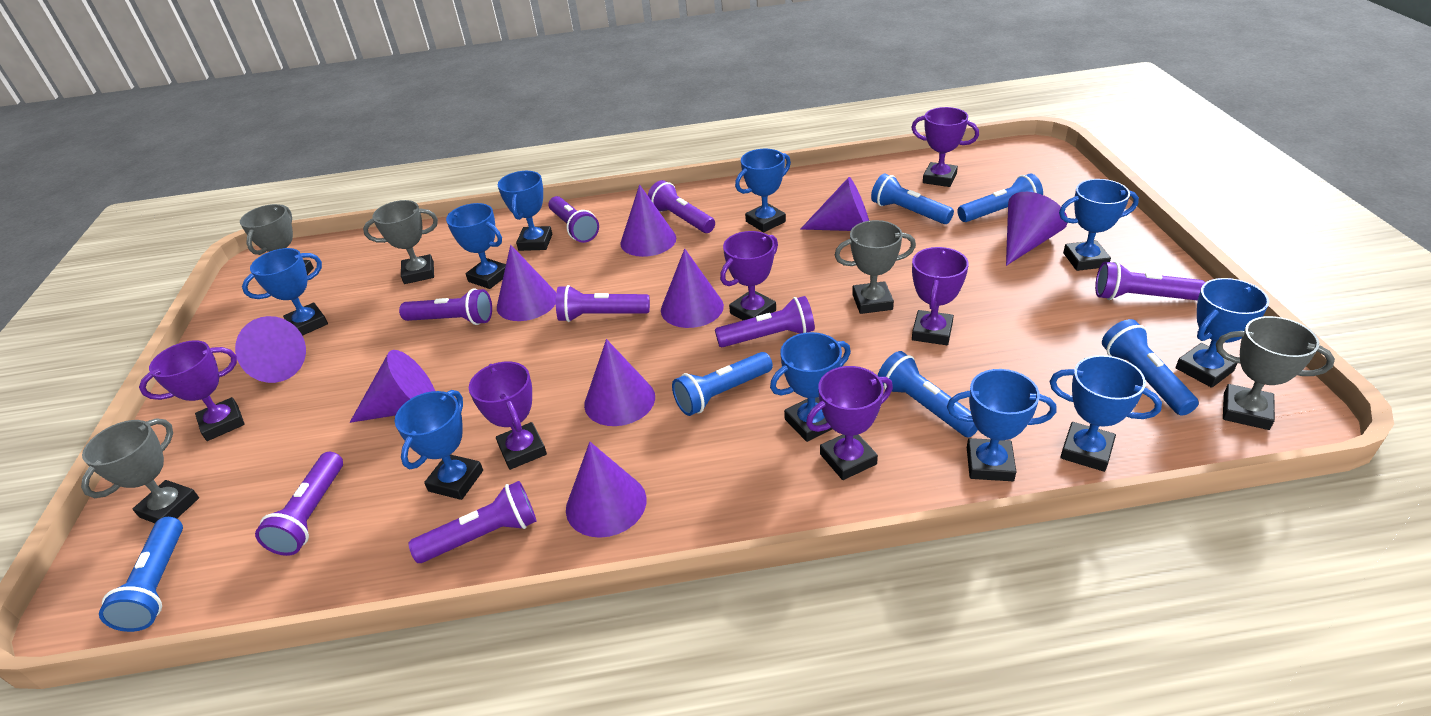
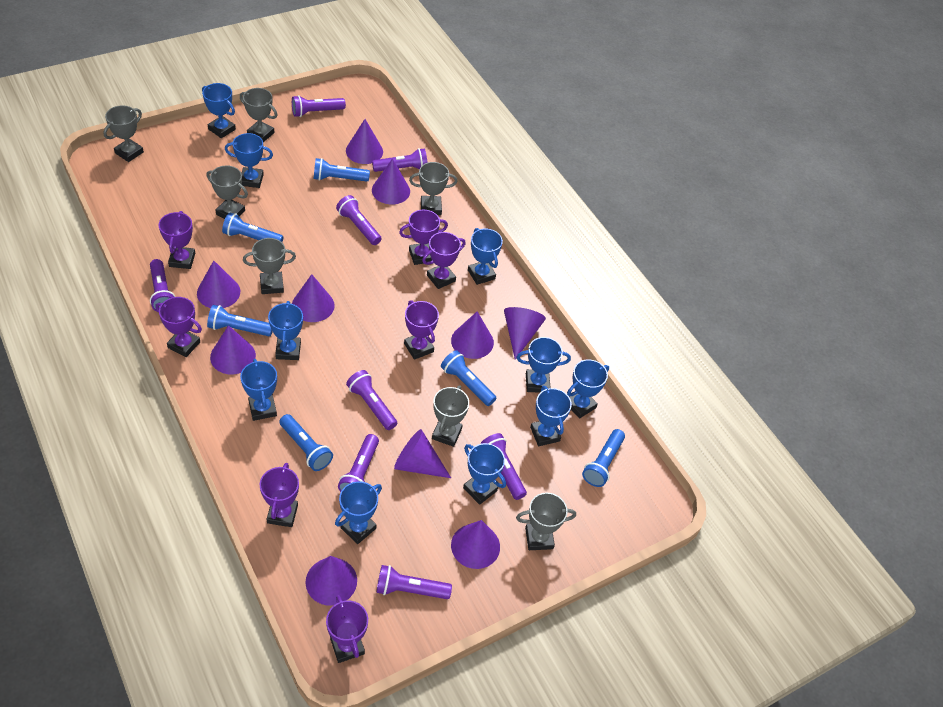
grey trophy: [81,418,199,523] [240,204,314,275] [363,200,438,284] [835,220,916,314] [1216,316,1335,430] = 5 -> [104,105,144,162] [207,166,248,219] [240,88,278,142] [243,238,296,294] [409,162,457,215] [432,386,469,447] [516,493,576,550] = 7
purple cone: [235,316,306,383] [350,350,435,423] [497,245,556,321] [566,442,646,538] [584,339,655,426] [620,185,676,257] [661,249,724,328] [801,177,869,231] [1006,192,1068,266] = 9 -> [197,260,240,308] [210,325,256,374] [292,274,335,322] [306,556,357,606] [346,119,383,164] [372,158,410,205] [394,429,451,478] [451,311,494,359] [451,520,500,569] [504,307,546,360] = 10
purple trophy: [139,340,245,441] [469,361,547,470] [720,231,778,320] [806,366,893,480] [911,107,979,187] [912,247,969,345] = 6 -> [156,297,202,357] [159,211,195,269] [260,463,299,527] [326,595,368,663] [399,210,448,265] [404,300,439,360] [422,232,466,289] = 7

